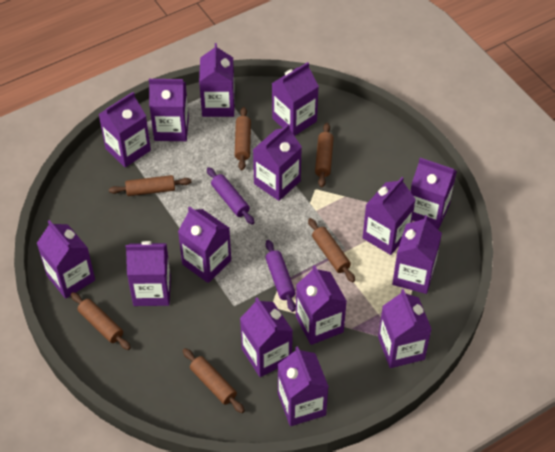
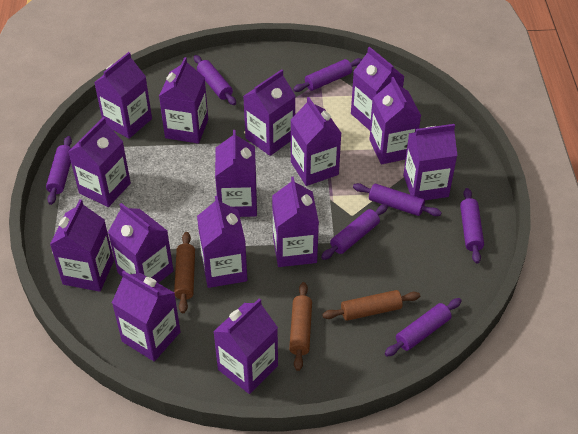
brown rolling pin: [71,292,131,350] [109,175,191,196] [183,348,245,413] [235,107,251,170] [308,218,355,282] [315,123,334,187] = 6 -> [174,232,195,313] [289,282,312,371] [322,290,420,321] = 3
purple rolling pin: [207,167,255,225] [265,240,296,312] = 2 -> [46,136,72,205] [194,55,236,105] [293,58,362,92] [321,204,388,260] [353,183,442,216] [385,298,462,357] [460,188,484,263] = 7

